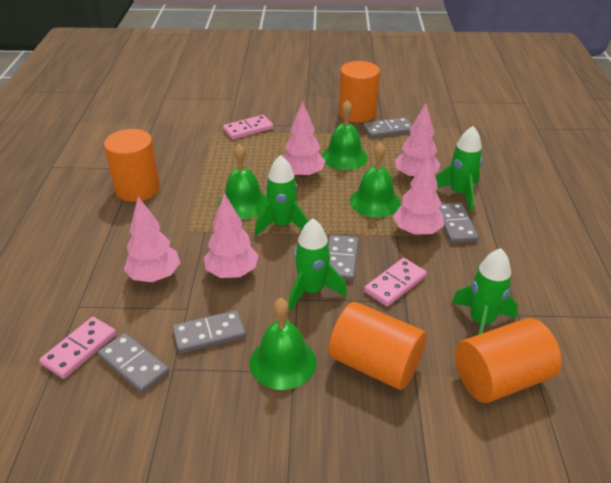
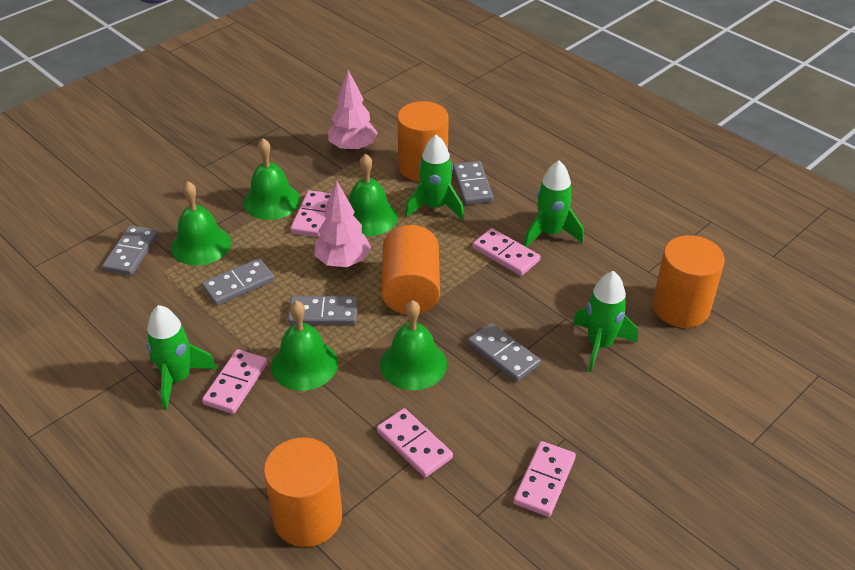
green bell: [218,144,268,219] [250,298,317,390] [322,100,368,170] [350,142,401,218] = 4 -> [171,181,231,265] [243,138,300,220] [271,301,338,391] [349,154,398,236] [380,300,447,390] = 5
pink domino: [40,317,116,379] [223,115,273,140] [364,258,427,307] = 3 -> [202,349,268,414] [290,190,331,237] [377,408,453,477] [472,228,540,276] [513,441,576,517] = 5
pink tree: [124,197,180,282] [204,193,259,278] [283,101,325,178] [393,154,444,236] [395,103,441,179] = 5 -> [314,181,371,267] [328,70,378,152] = 2

